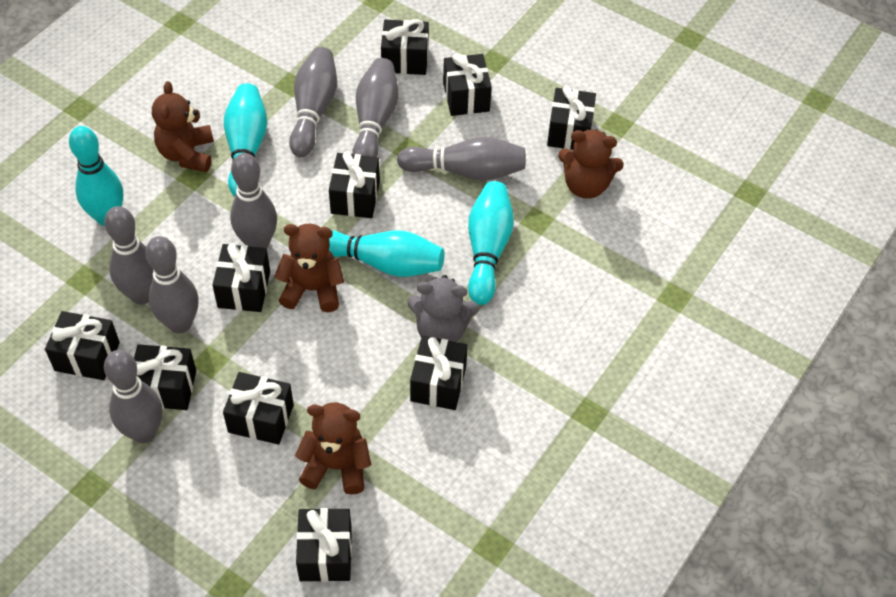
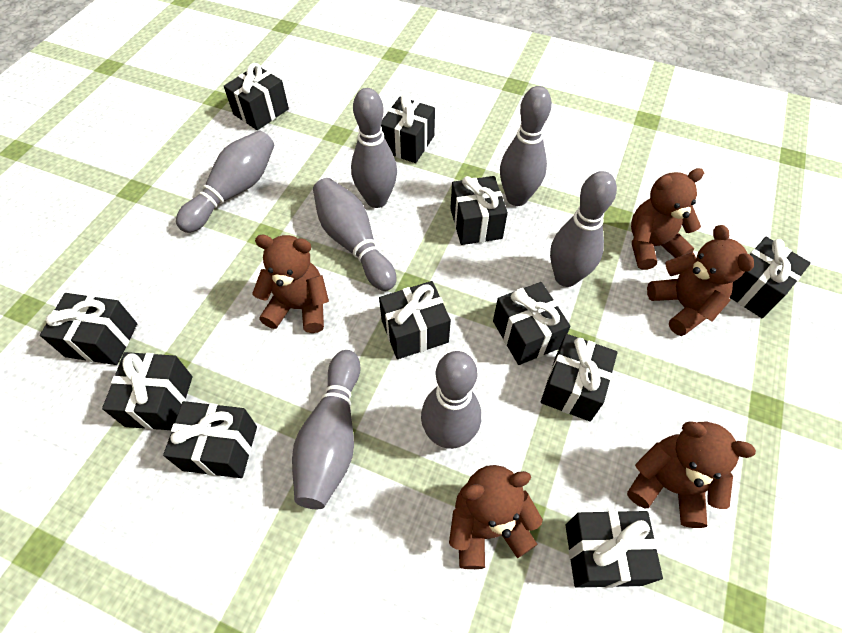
black gift: [45,311,120,380] [134,344,196,410] [212,243,270,312] [223,372,294,445] [296,508,352,582] [329,152,380,218] [381,19,429,75] [410,336,468,410] [443,54,492,116] [547,86,596,150] = 10 -> [40,293,137,365] [102,352,193,430] [163,401,257,478] [224,63,289,130] [379,281,451,359] [381,94,435,163] [450,176,508,245] [493,282,571,365] [541,334,618,422] [566,511,663,588] [730,237,811,318] = 11
brown teddy bear: [152,81,214,172] [274,224,344,312] [295,402,371,495] [558,129,624,199] = 4 -> [252,235,329,333] [449,465,543,569] [627,421,756,528] [631,168,704,270] [647,225,754,336] = 5
grey teddy bear: [408,275,479,342] = 1 -> none = 0
turquoise bowling pin: [69,126,123,226] [224,83,267,197] [329,230,444,277] [468,181,514,305] = 4 -> none = 0

